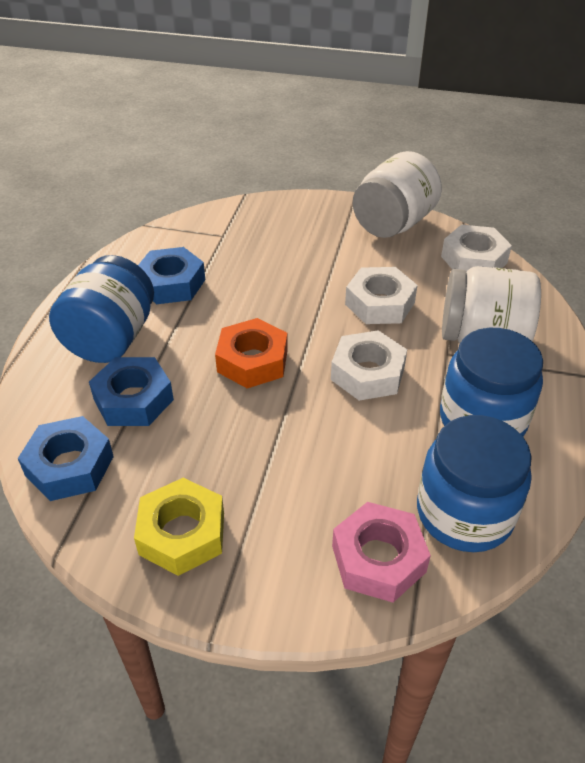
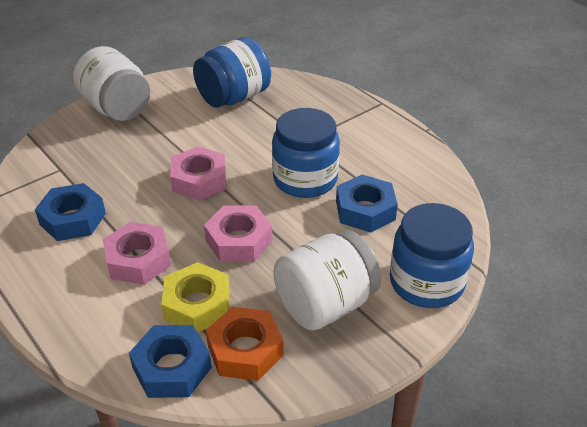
pink nut: [332,502,431,602] = 1 -> [103,222,171,285] [170,147,226,201] [204,205,273,262] = 3
white nut: [331,330,407,401] [345,267,417,324] [441,225,512,273] = 3 -> none = 0

